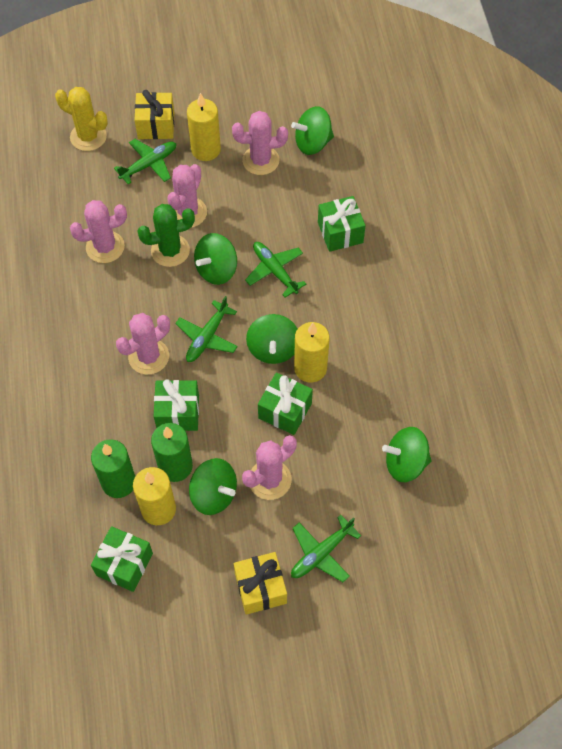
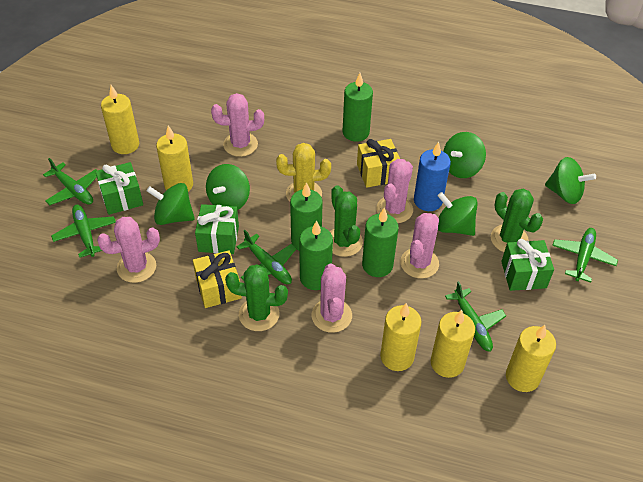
blue candle: none = 0 -> [414,142,451,211] = 1
green cactus: [137,204,195,267] = 1 -> [225,264,288,331] [330,185,363,257] [491,189,543,252] = 3
green candle: [91,439,135,498] [151,423,193,482] = 2 -> [290,182,323,251] [299,220,333,290] [342,73,373,142] [362,208,399,277] = 4
green gift: [91,526,153,592] [154,379,199,431] [258,372,313,435] [318,196,366,252] = 4 -> [95,162,143,215] [195,204,239,254] [501,239,554,291] = 3
green plane: [114,139,176,184] [175,296,238,362] [245,242,306,297] [291,515,361,582] = 4 -> [43,158,98,205] [51,205,116,258] [237,230,297,284] [445,281,506,352] [552,228,618,283] = 5
yellow candle: [133,467,176,525] [187,93,221,161] [294,322,330,382] = 3 -> [101,85,139,154] [156,125,193,192] [380,303,421,371] [431,310,475,378] [506,325,556,392] = 5

